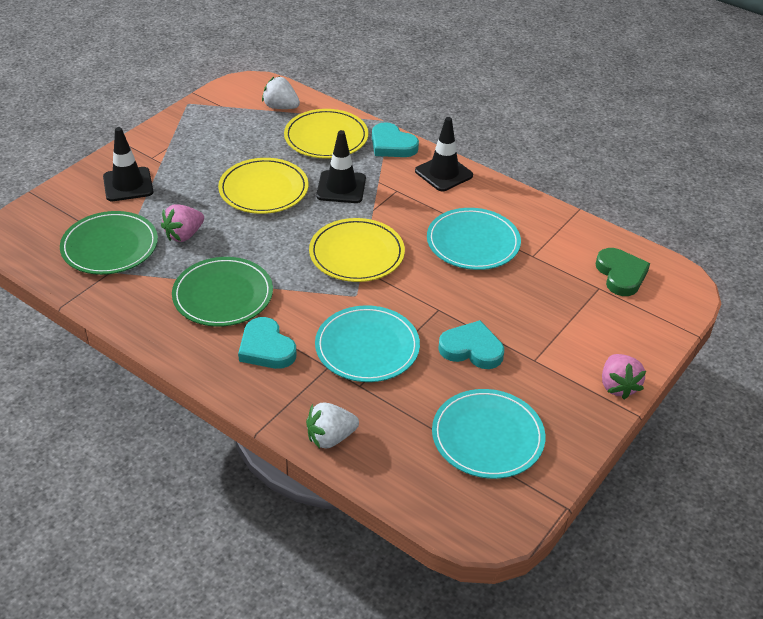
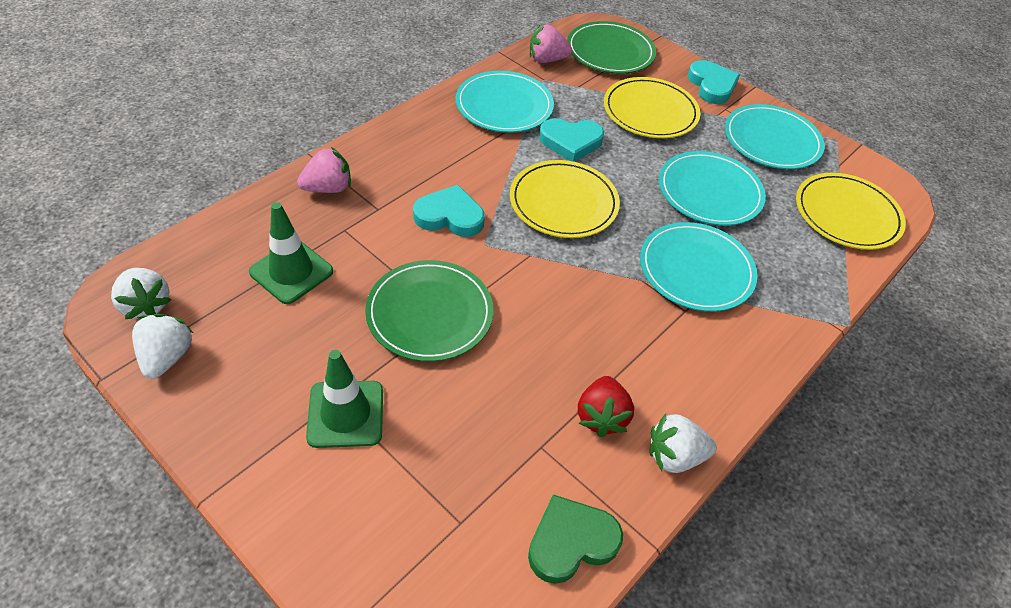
black traffic cone: [103,127,153,201] [316,130,366,203] [415,117,473,191] = 3 -> none = 0
green traffic cone: none = 0 -> [249,202,333,304] [306,350,383,448] = 2
red strawberry: none = 0 -> [578,376,634,437] = 1
turquoise plate: [315,305,420,382] [427,208,521,270] [432,389,545,479] = 3 -> [456,71,554,133] [640,222,757,312] [659,151,766,226] [725,104,825,169] = 4
white strawberry: [262,76,300,109] [306,403,359,448] = 2 -> [111,268,171,319] [132,314,193,379] [650,414,717,473] = 3

